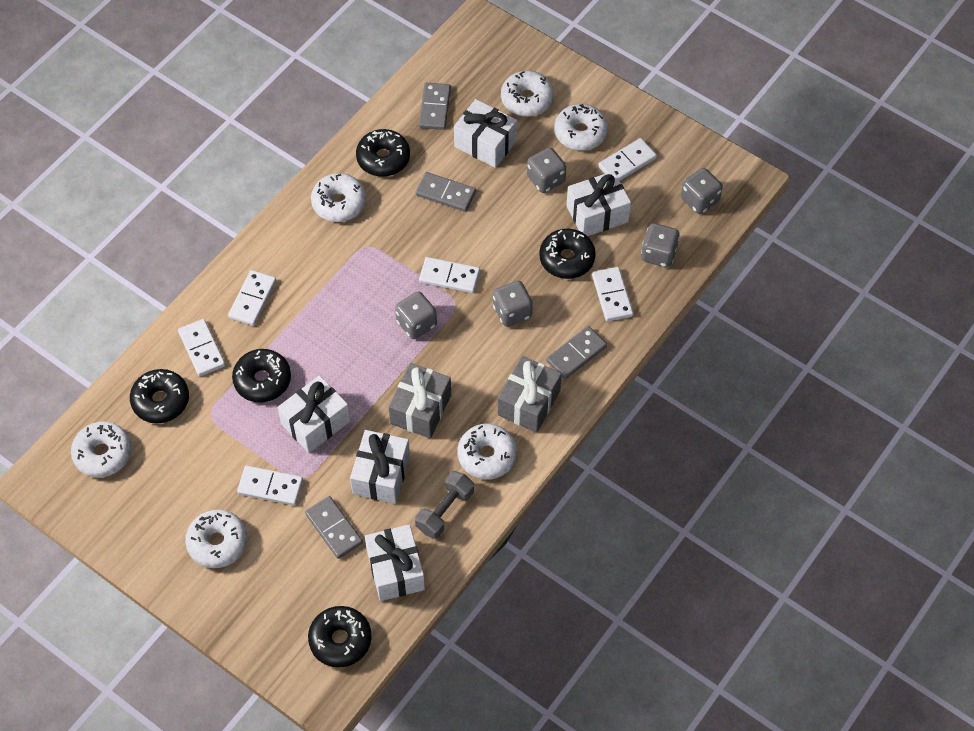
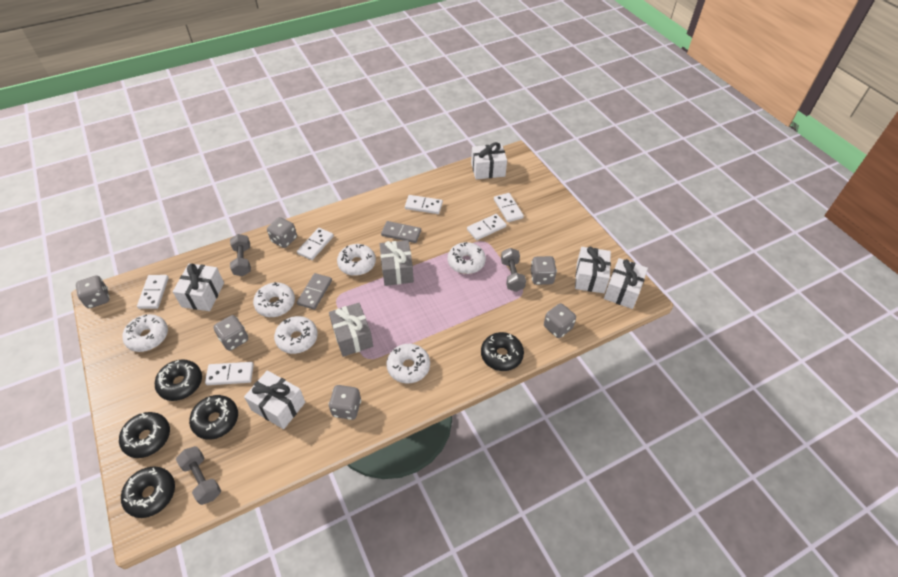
grey dice: [395,292,437,339] [493,281,533,327] [527,147,566,193] [641,223,680,267] [681,168,723,214] = 5 -> [76,275,109,308] [214,315,248,351] [267,217,297,248] [329,385,361,420] [531,256,557,285] [544,303,576,338] = 6
grey domino: [305,496,363,559] [416,172,476,212] [419,83,451,130] [546,326,607,379] = 4 -> [297,273,332,310] [381,221,421,243] = 2
grey dumbbell: [415,471,474,539] = 1 -> [176,446,221,505] [230,234,251,276] [501,248,526,292] = 3

